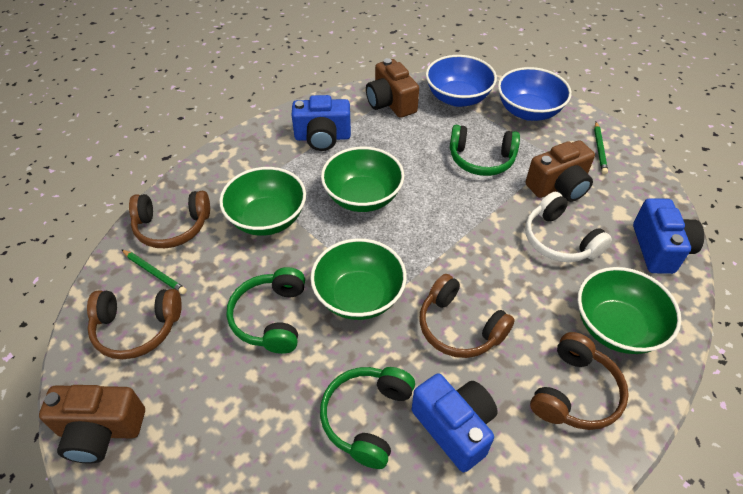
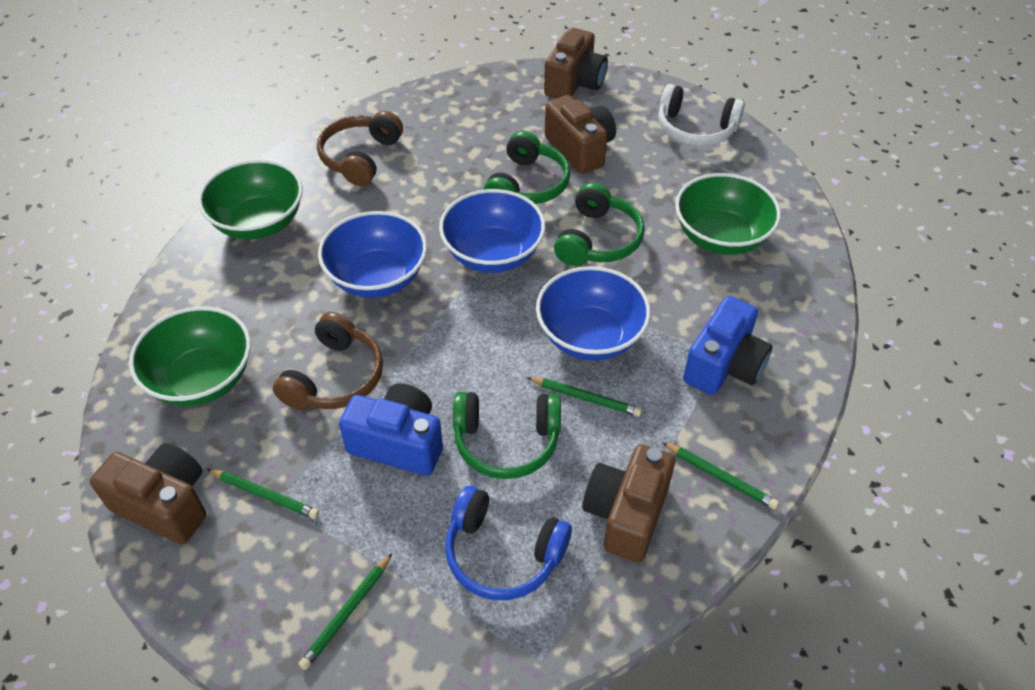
blue bowl: [426,55,497,107] [498,67,572,121] = 2 -> [318,211,427,298] [439,189,545,273] [536,266,651,361] = 3
blue camera: [292,95,351,151] [412,373,498,472] [633,198,704,274] = 3 -> [339,383,443,476] [683,296,773,395] = 2
blue headphones: none = 0 -> [445,485,572,600] = 1
brown camera: [39,385,145,463] [366,58,419,118] [526,140,595,202] = 3 -> [90,443,206,544] [544,28,608,99] [545,95,616,174] [582,444,675,562] = 4
brown headphones: [87,289,182,359] [129,191,210,248] [420,274,515,358] [530,332,629,430] = 4 -> [273,312,383,410] [317,111,403,186] = 2
green bowl: [219,167,306,236] [310,238,407,320] [321,147,404,212] [578,267,681,354] = 4 -> [129,307,251,406] [198,159,303,240] [675,173,781,255] = 3
green pencil: [121,249,187,294] [594,122,608,174] = 2 -> [207,469,319,519] [299,553,392,670] [526,377,642,417] [662,442,779,510] = 4

